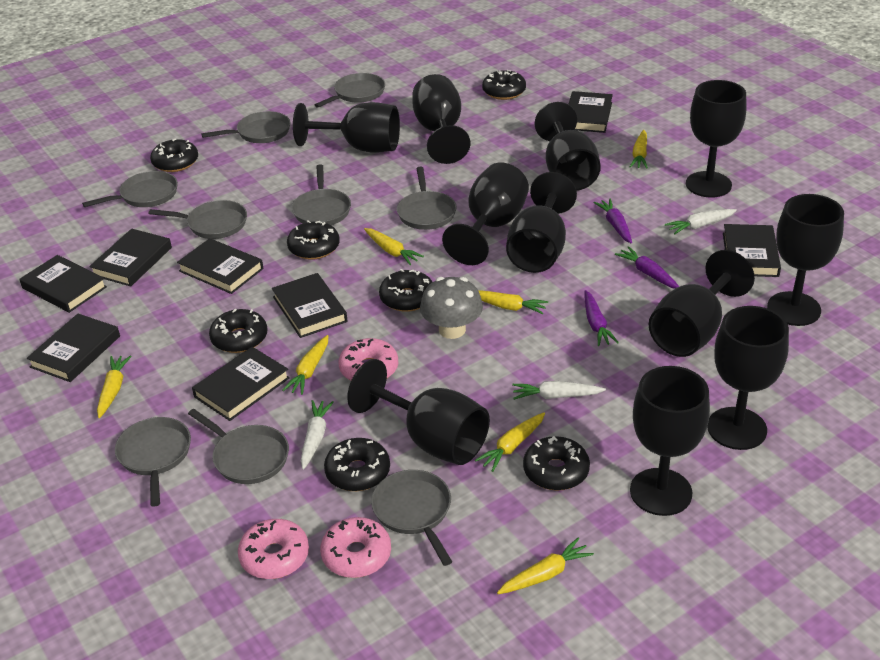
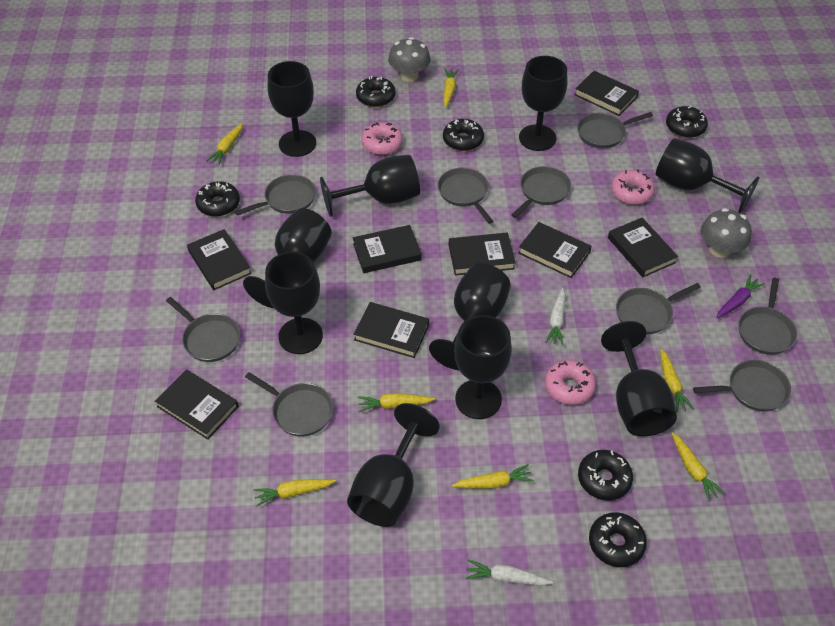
black donut: [150,138,198,172] [209,309,267,353] [287,220,340,260] [324,438,390,491] [379,269,432,312] [482,70,526,100] [523,436,590,491] = 7 -> [195,181,240,217] [356,76,395,107] [443,119,484,151] [578,450,633,501] [589,512,647,567] [666,106,708,138] = 6
black goblet: [293,102,400,153] [347,359,490,465] [412,74,470,164] [442,163,529,265] [506,172,577,273] [535,102,601,191] [630,366,710,516] [649,250,755,357] [686,80,747,198] [707,306,789,450] [767,194,844,326] = 11 -> [243,208,332,308] [265,252,323,354] [268,61,316,157] [320,155,420,217] [347,403,440,527] [429,263,511,370] [454,315,512,419] [519,56,568,151] [601,321,677,436] [656,138,760,213] = 10
grey mushroom: [420,277,483,339] = 1 -> [388,37,431,82] [700,208,752,258] = 2
purple carrot: [584,290,619,346] [593,199,632,244] [615,246,679,289] = 3 -> [716,275,765,319] = 1
white carrot: [301,400,334,469] [512,381,606,400] [665,209,737,235] = 3 -> [466,559,553,586] [546,288,565,345] = 2

